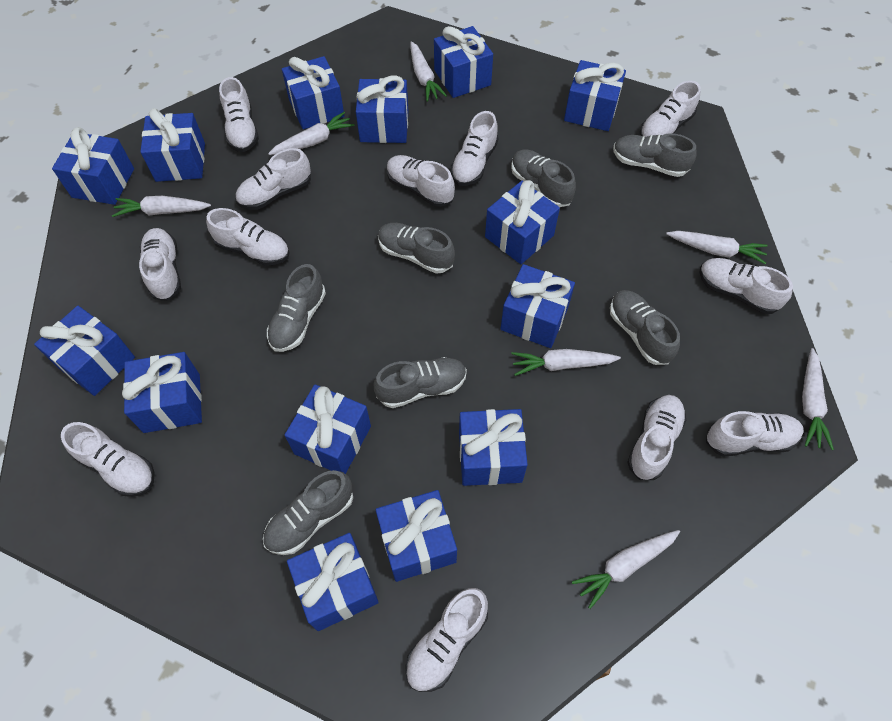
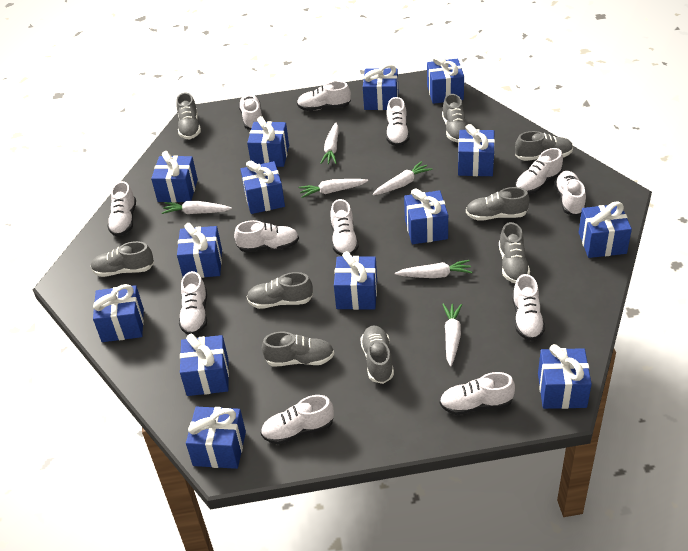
grey shoe: [263,470,353,555] [267,264,326,352] [374,357,467,408] [378,223,455,274] [511,150,576,207] [610,290,680,365] [613,133,696,177] = 7 -> [91,241,154,277] [176,93,201,140] [247,272,313,309] [262,332,334,366] [360,326,394,384] [442,94,467,142] [466,187,529,221] [499,222,530,283] [515,131,573,161] = 9
white carrot: [112,196,211,217] [268,112,355,155] [410,41,447,101] [511,349,621,376] [572,530,680,609] [666,231,768,264] [802,348,834,450] = 7 -> [162,201,232,214] [299,179,368,198] [320,123,339,164] [372,161,432,195] [395,260,472,278] [442,303,462,367] = 6

